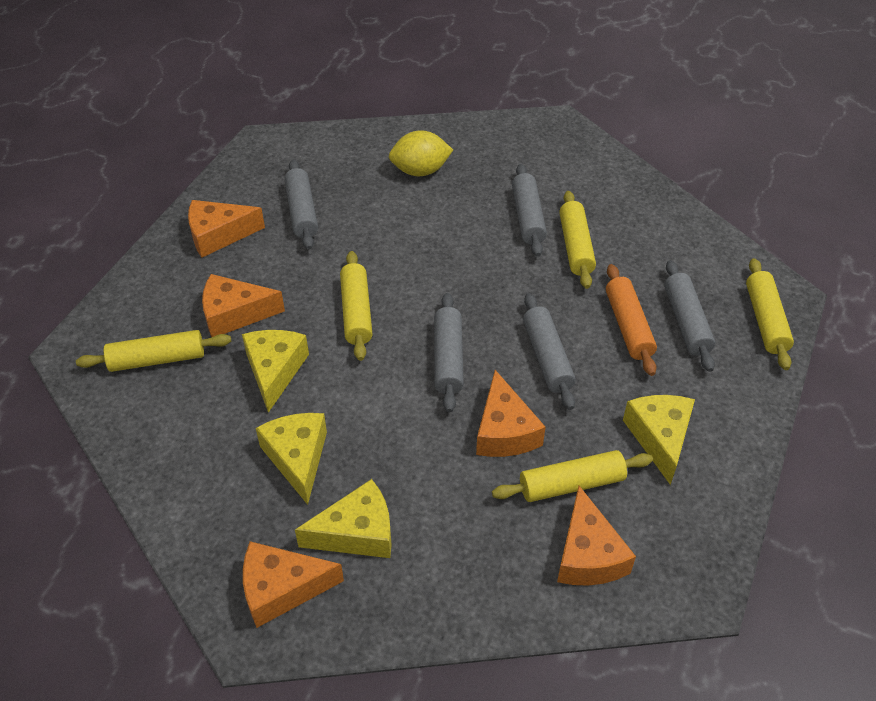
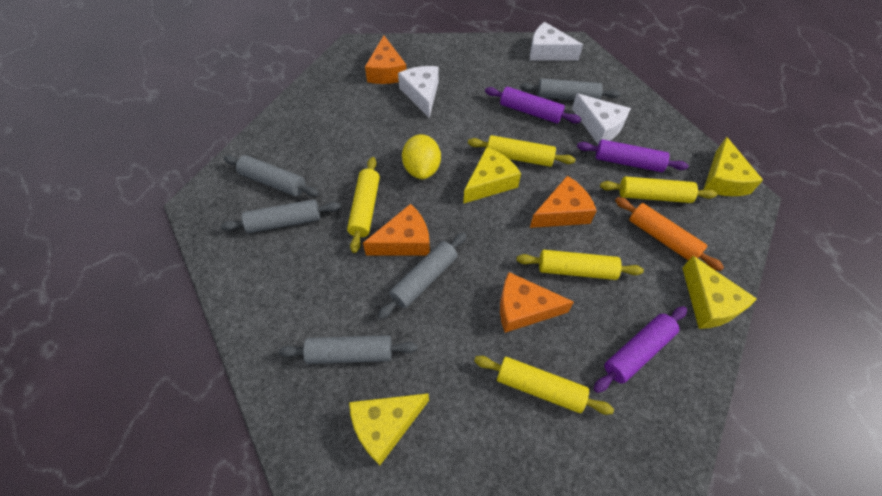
orange cheese: [188,200,265,257] [202,274,285,337] [243,541,344,628] [476,370,545,457] [557,486,636,586] = 5 -> [363,204,430,256] [365,36,407,84] [500,272,574,333] [530,176,597,228] = 4
purple rolling pin: none = 0 -> [485,87,581,123] [577,139,689,172] [593,306,687,393] = 3
white cheese: none = 0 -> [398,66,439,118] [530,22,583,60] [572,93,631,144] = 3

